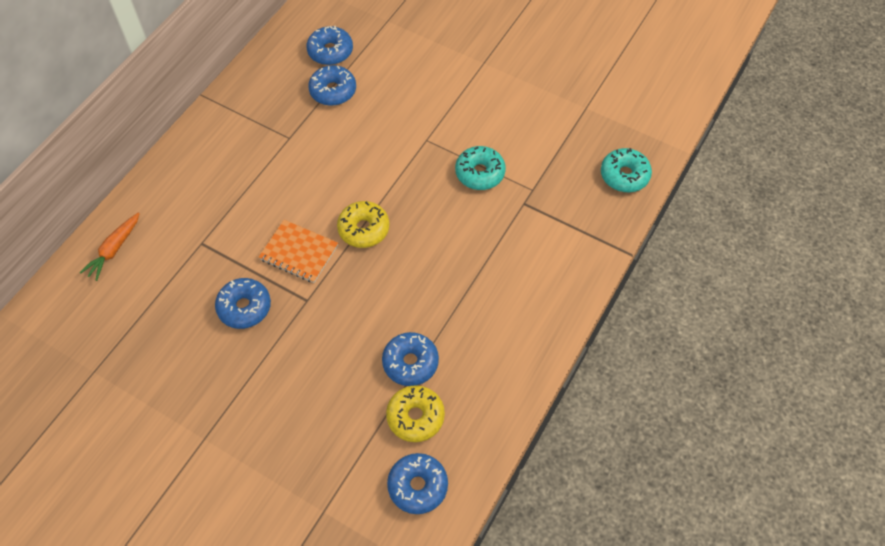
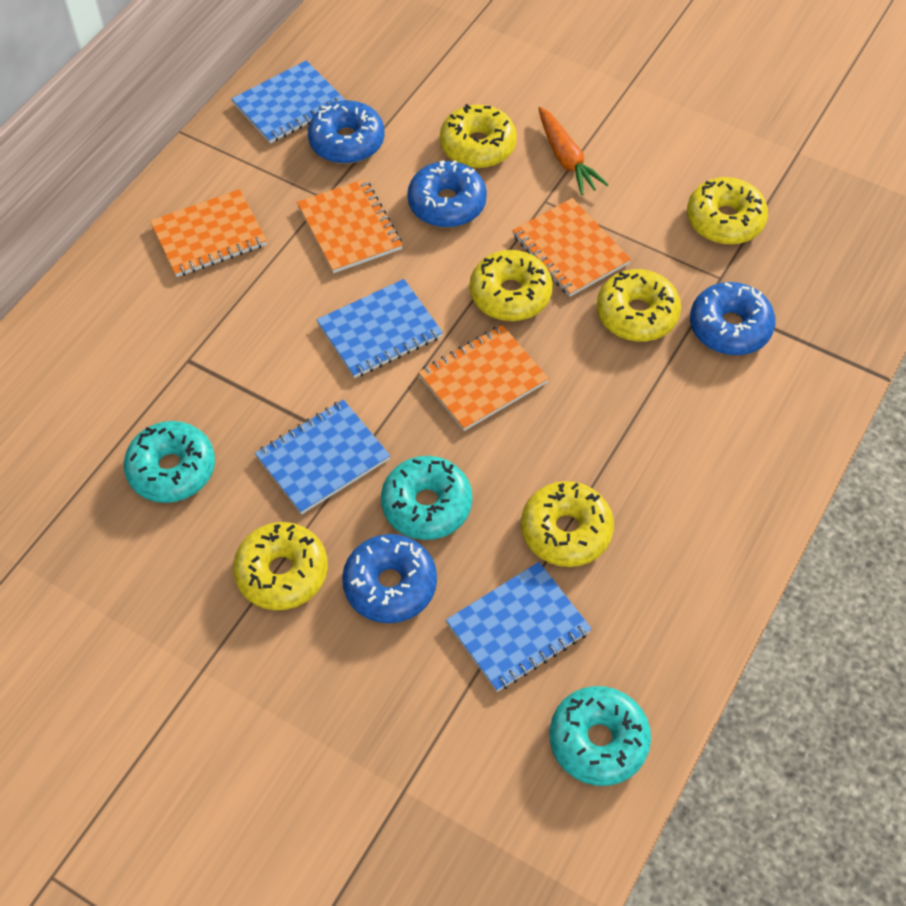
blue donut: [215,278,271,329] [306,26,353,65] [308,65,356,106] [382,332,439,386] [387,453,448,514] = 5 -> [308,100,385,164] [342,534,437,623] [407,160,487,228] [690,282,775,355] = 4
blue notebook: none = 0 -> [231,60,345,144] [255,400,390,514] [317,279,443,378] [446,562,592,692] = 4
orange notebook: [259,220,338,283] = 1 -> [150,189,267,277] [297,179,402,273] [418,325,549,431] [512,198,631,297] = 4
turquoise donut: [455,146,506,190] [601,148,652,192] = 2 -> [124,421,215,503] [381,456,472,540] [549,686,651,786] = 3
yellow donut: [337,201,389,248] [386,385,445,442] = 2 -> [233,522,328,610] [440,104,517,168] [470,250,553,321] [521,481,614,567] [597,269,681,342] [687,177,768,245] = 6

